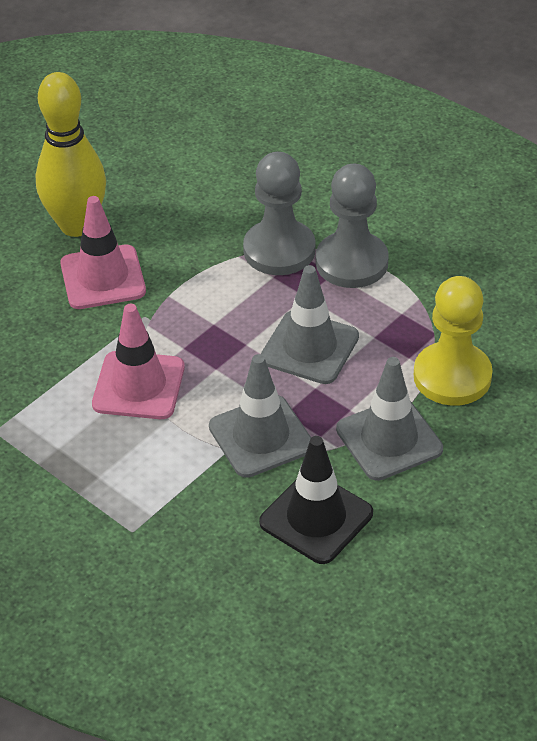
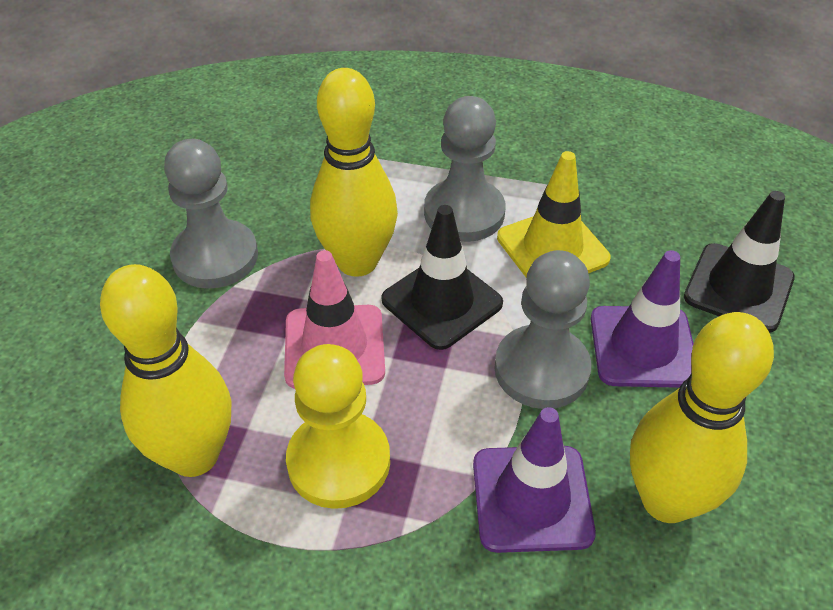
black traffic cone: [259,436,373,564] = 1 -> [381,205,503,350] [684,191,795,333] = 2
grey pawn: [243,152,316,275] [316,164,389,288] = 2 -> [164,139,258,289] [424,96,506,242] [494,250,592,409] = 3
grey traffic cone: [209,354,311,478] [261,265,359,384] [336,357,443,481] = 3 -> none = 0
pink traffic cone: [60,196,146,309] [92,304,185,419] = 2 -> [284,250,385,389] = 1
purple traffic cone: none = 0 -> [473,407,596,553] [591,250,693,388] = 2
yellow bowling pin: [36,72,106,237] = 1 -> [100,264,231,477] [310,68,398,277] [630,312,774,523] = 3
yellow traffic cone: none = 0 -> [497,151,611,278] = 1

